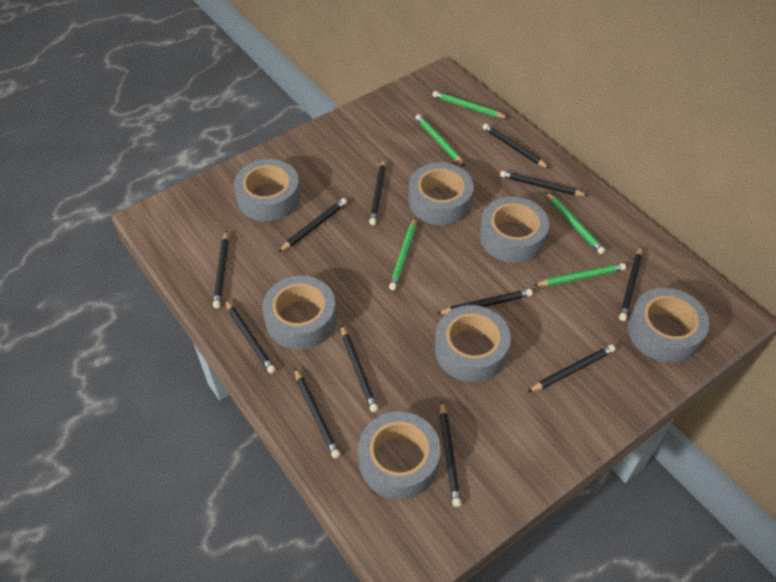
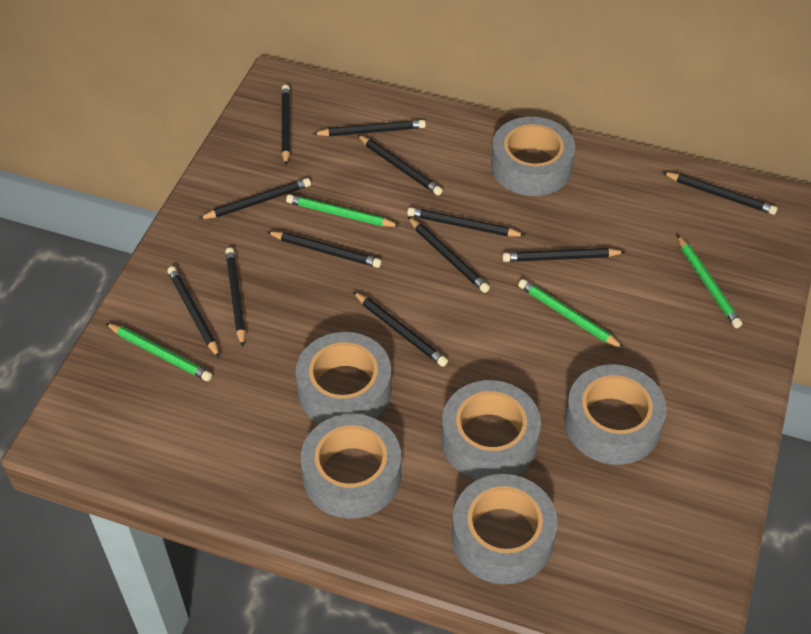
green pencil: [389,217,416,290] [415,114,465,166] [433,91,508,118] [533,263,626,286] [546,192,605,254] = 5 -> [106,323,212,381] [286,194,400,227] [518,279,624,349] [677,235,742,328] = 4
grey tape: [234,159,300,222] [262,276,337,349] [358,411,441,499] [408,162,474,225] [435,305,511,382] [479,197,549,263] [628,288,709,363] = 7 -> [296,332,392,424] [301,414,401,519] [441,380,541,480] [452,474,557,584] [491,117,575,196] [565,365,667,465] = 6

